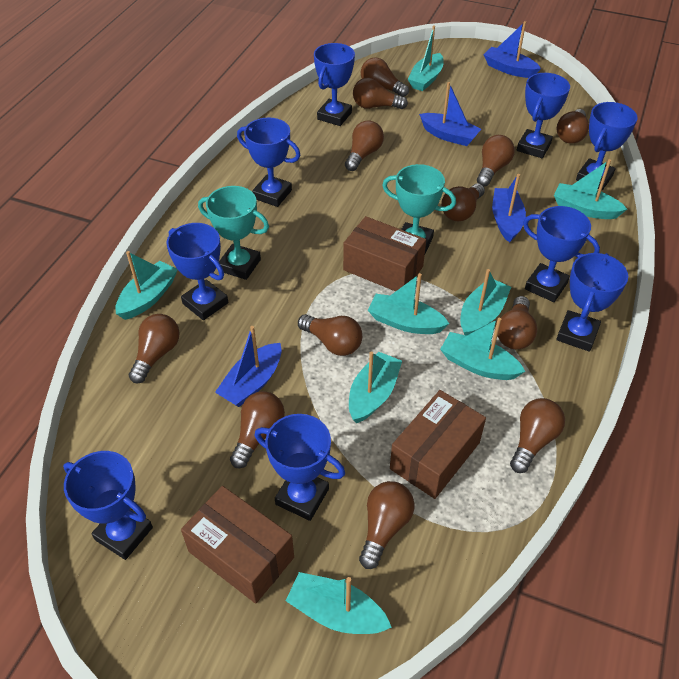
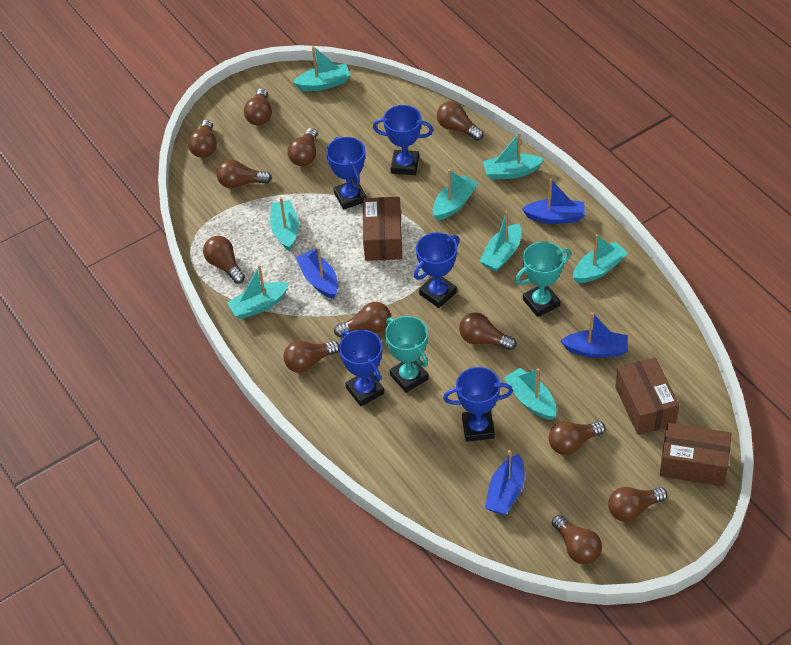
blue trophy: [63,451,153,560] [166,223,228,320] [237,118,301,207] [255,414,345,521] [314,43,355,126] [517,73,570,158] [523,206,600,302] [556,253,628,352] [576,102,638,190] = 9 -> [326,137,367,210] [339,330,384,406] [373,105,433,175] [414,232,459,308] [443,367,513,442] = 5

